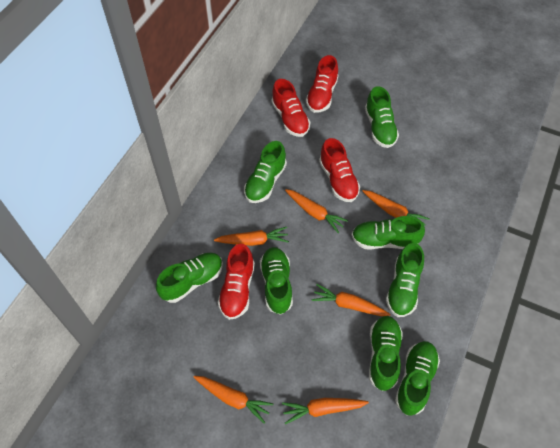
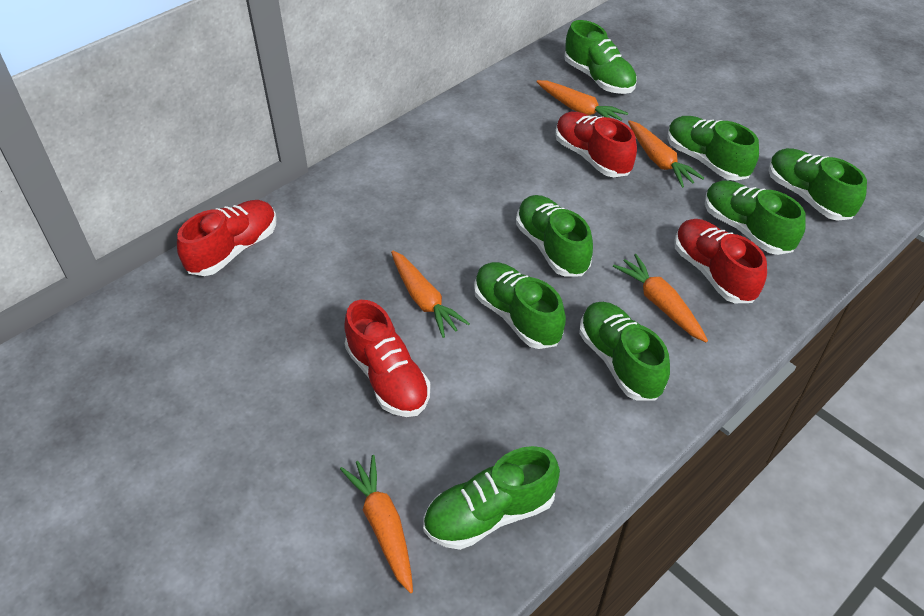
orange carrot: [194,376,273,423] [214,227,289,246] [282,398,369,424] [285,189,348,233] [312,284,390,316] [363,190,430,226] = 6 -> [340,455,413,593] [391,251,470,338] [537,80,628,121] [613,254,708,343] [628,120,704,188] = 5

